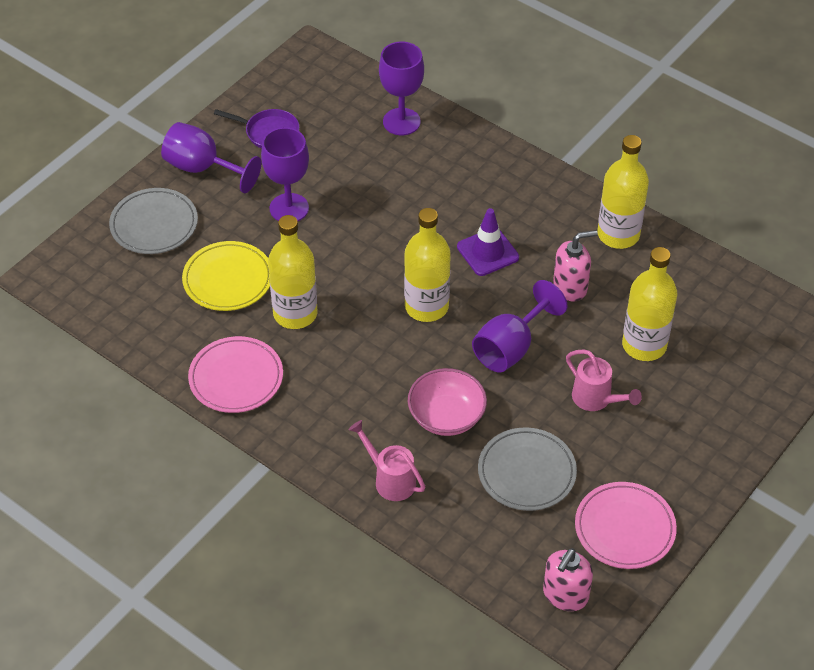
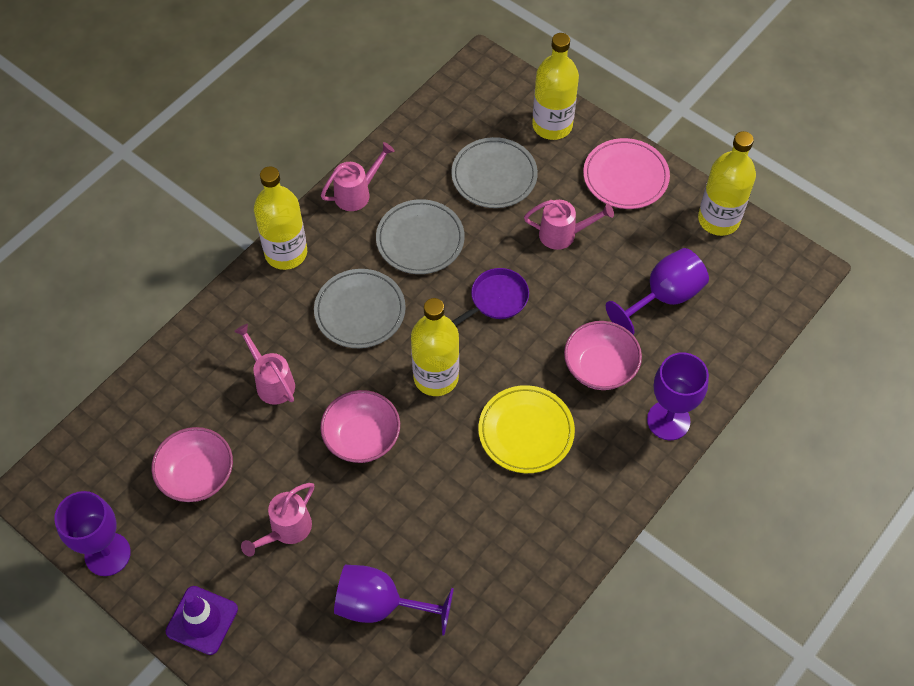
grey plate: [109,188,198,254] [478,428,577,511] = 2 -> [314,269,406,348] [376,199,465,274] [451,137,538,208] = 3
pink bowl: [408,368,487,436] = 1 -> [152,427,233,502] [320,390,400,463] [564,321,642,390] = 3
pink plate: [188,336,283,413] [575,482,677,569] = 2 -> [583,138,670,209] = 1
pink soap dispenser: [543,548,593,611] [553,230,598,302] = 2 -> none = 0
pink watering can: [349,420,425,501] [566,349,642,411] = 2 -> [234,324,295,405] [241,483,314,557] [321,142,395,211] [524,200,614,250] = 4

